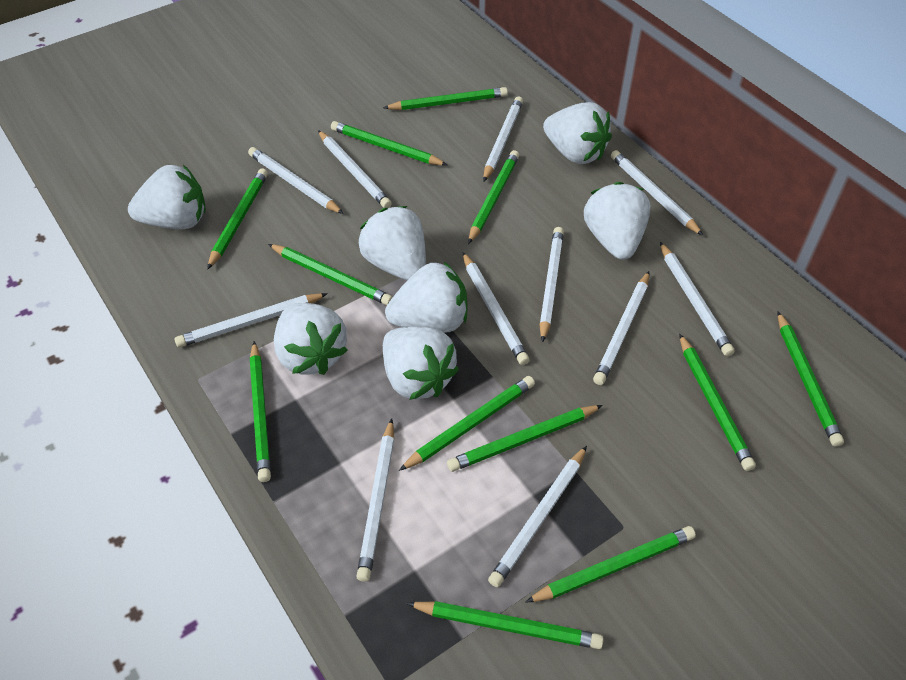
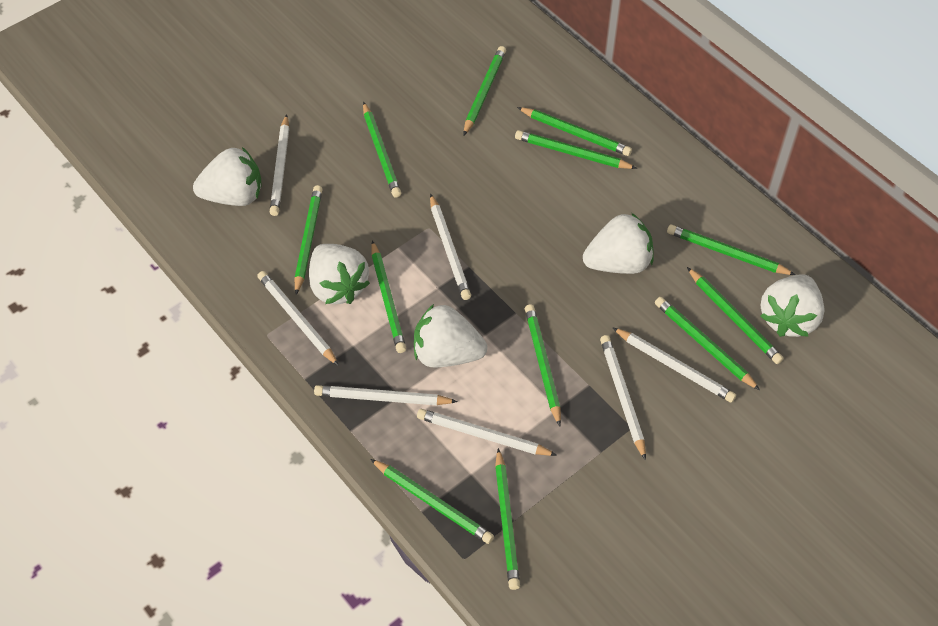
white pencil: [175,293,328,347] [248,147,344,214] [318,130,392,208] [356,418,394,582] [463,252,530,365] [483,96,523,182] [488,446,587,587] [539,227,564,343] [593,271,649,385] [611,150,703,236] [660,242,735,356] = 11 -> [257,271,339,366] [270,114,289,216] [314,385,458,405] [417,409,557,456] [430,194,471,300] [600,335,646,461] [612,327,736,403] = 7
white strawberry: [128,165,206,229] [274,303,348,375] [359,206,426,280] [383,326,459,400] [385,261,468,333] [543,102,612,164] [584,182,650,260] = 7 -> [193,147,261,206] [309,244,370,304] [414,304,487,368] [583,213,653,274] [760,274,824,337] = 5

